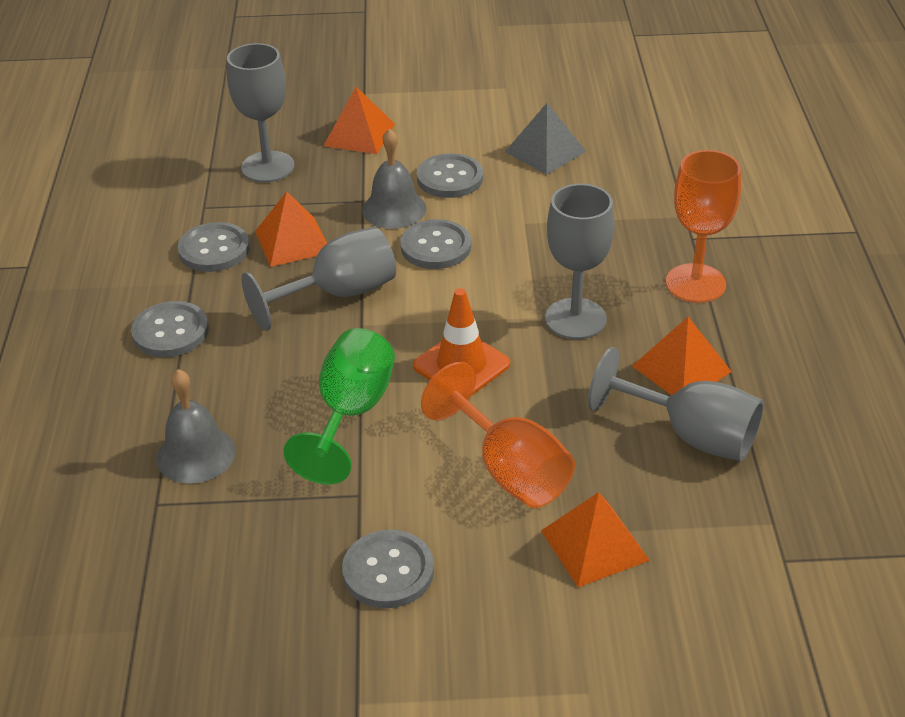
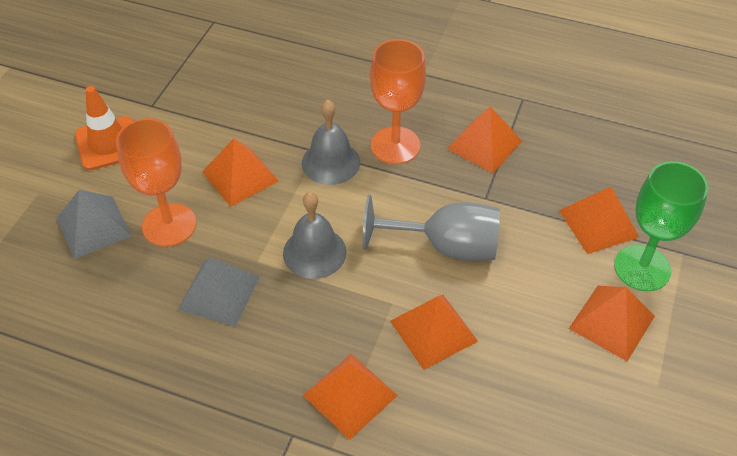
grey button: [131,301,209,357] [178,222,250,272] [342,530,434,608] [400,219,471,269] [417,153,483,198] = 5 -> none = 0
grey goblet: [227,43,295,183] [241,227,396,331] [545,184,615,339] [588,347,764,461] = 4 -> [362,195,500,261] = 1
grey pyramid: [505,103,586,175] = 1 -> [57,190,132,259] [178,257,260,327] = 2
orange pyramid: [255,191,327,267] [324,87,395,154] [541,492,650,587] [632,317,732,395] = 4 -> [202,138,279,207] [303,354,398,440] [390,295,478,370] [447,106,522,173] [559,187,639,254] [569,286,655,361] = 6

